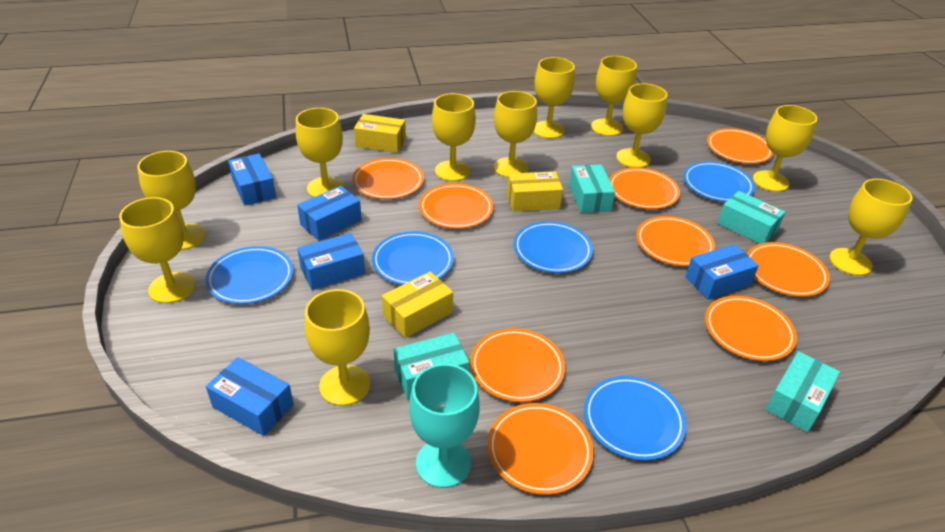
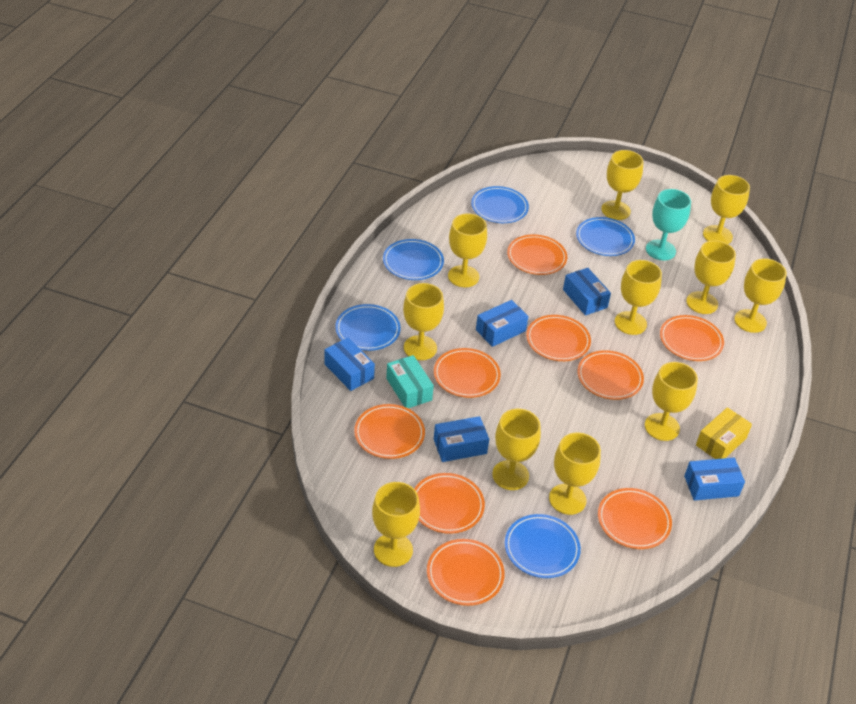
turquoise box: [394,333,470,400] [569,164,615,213] [718,191,785,244] [766,351,840,432] = 4 -> [386,355,434,408] = 1
yellow box: [354,114,406,153] [382,272,453,338] [507,171,563,212] = 3 -> [696,407,752,459] = 1

